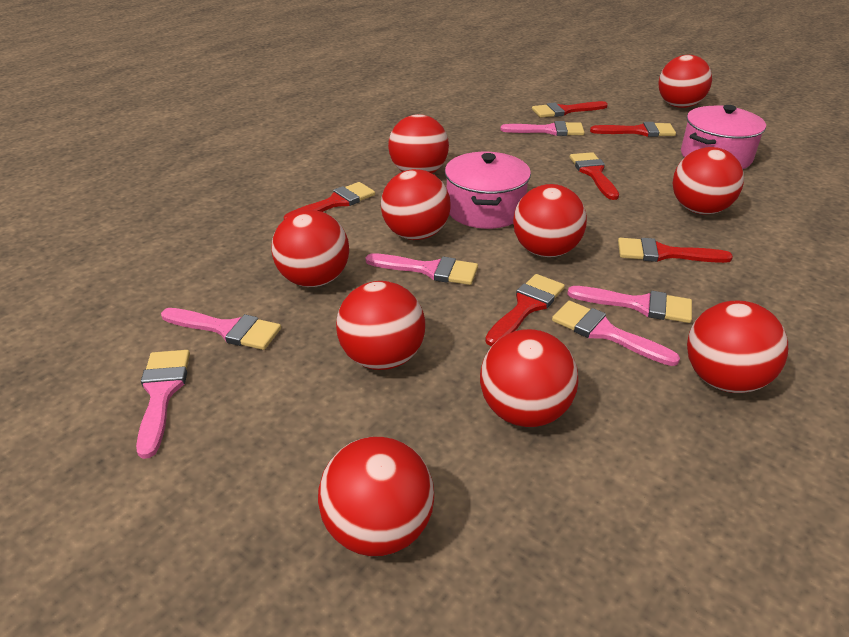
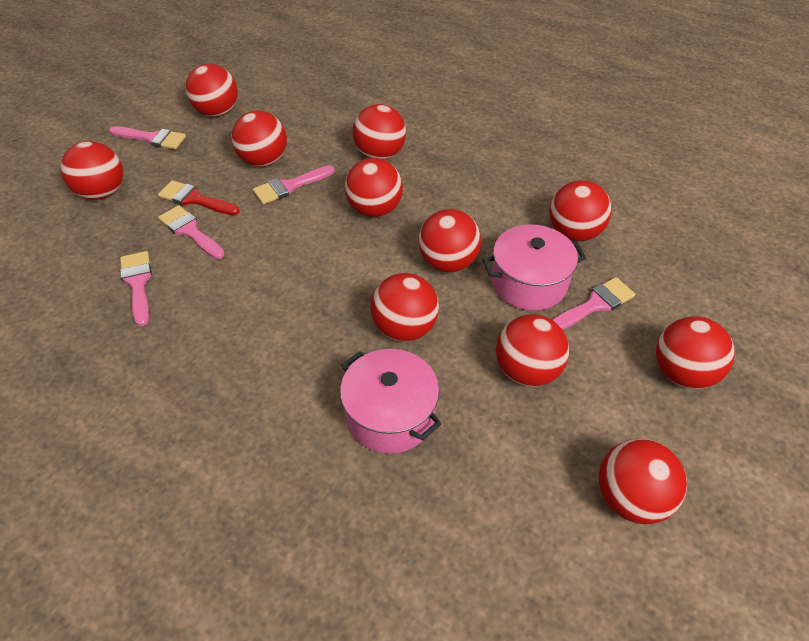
pink brush: [136,350,190,459] [161,308,281,350] [366,253,478,285] [501,121,585,136] [552,301,680,366] [567,286,692,323] = 6 -> [109,126,186,149] [120,251,152,327] [158,205,225,259] [253,165,335,204] [552,277,635,330] = 5
red ball: [271,210,349,287] [318,437,434,556] [336,281,425,370] [381,169,451,240] [388,114,449,173] [480,329,578,427] [513,184,587,257] [658,55,712,108] [672,147,744,214] [687,301,788,393] = 10 -> [60,141,123,200] [186,64,238,117] [231,110,287,167] [345,158,403,217] [353,104,406,160] [371,273,439,342] [418,209,481,272] [496,314,569,387] [549,180,612,242] [599,439,687,524] [656,316,735,389] = 11
red brush: [284,182,375,219] [485,274,565,346] [532,101,608,118] [570,152,619,200] [590,122,676,137] [618,238,733,263] = 6 -> [158,180,240,215] = 1

